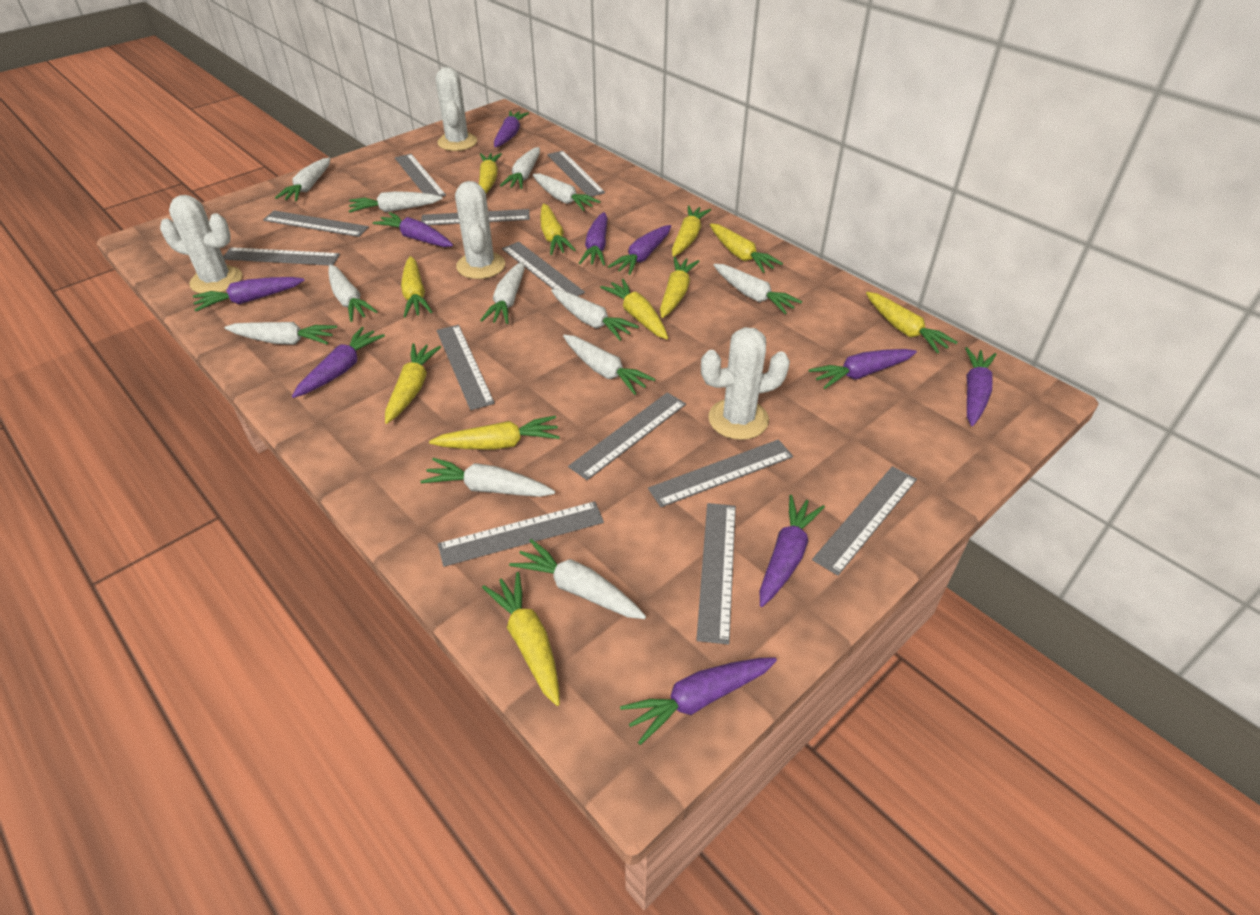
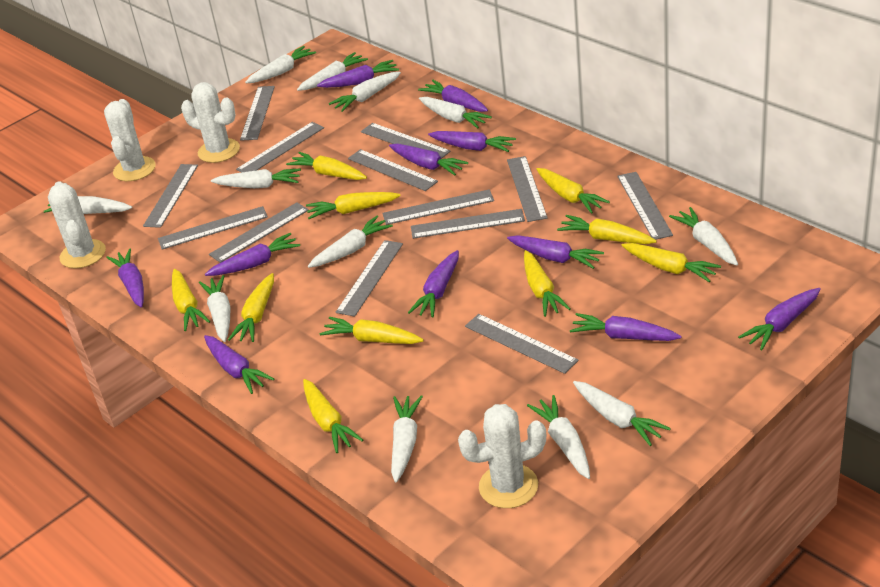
grey ruler: [223,247,340,265] [263,210,369,237] [395,154,446,197] [421,209,530,225] [437,325,495,410] [438,501,604,567] [502,242,585,296] [547,151,605,197] [568,392,686,480] [648,439,793,507] [696,503,736,645] [812,466,917,576] = 12 -> [143,164,198,228] [158,206,268,250] [209,202,309,263] [236,122,324,173] [240,86,275,141] [336,240,403,317] [348,149,438,191] [361,123,451,159] [382,189,494,225] [411,209,525,239] [465,314,579,374] [507,156,548,222] [617,172,673,240] = 13
purple carrot: [193,277,305,311] [292,327,385,398] [373,212,453,247] [494,111,529,147] [579,212,608,265] [608,225,671,275] [620,657,777,745] [760,495,825,607] [809,349,917,389] [965,347,997,426] = 10 -> [107,249,144,307] [204,335,274,394] [205,233,300,276] [317,60,399,88] [389,144,468,176] [408,250,459,318] [418,80,488,112] [428,131,516,152] [507,235,604,269] [570,313,682,341] [738,288,821,350] = 11
yellow carrot: [385,343,441,424] [401,256,432,317] [429,416,560,450] [479,153,502,193] [482,572,560,706] [540,203,576,255] [600,279,668,339] [660,257,700,318] [672,205,711,257] [710,223,783,273] [866,292,958,354] = 11 -> [172,269,210,331] [228,273,274,342] [286,152,367,180] [303,379,363,453] [306,192,401,219] [320,317,424,344] [524,250,571,317] [536,168,610,214] [557,215,657,244] [621,243,721,282] = 10

